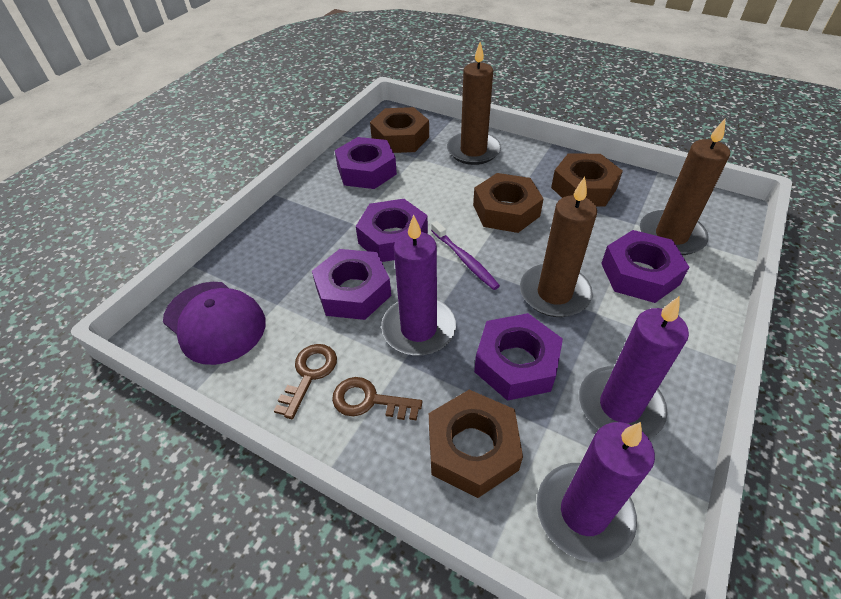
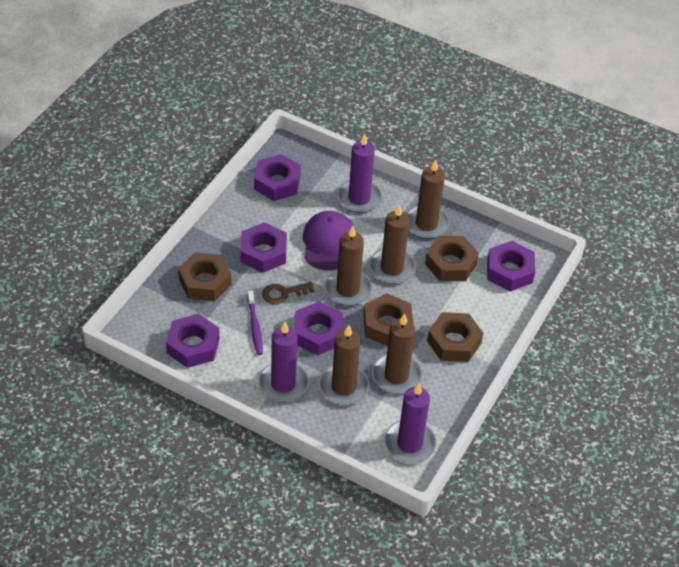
brown candle: [447,42,501,165] [520,177,597,317] [640,119,730,255] = 3 -> [319,325,369,405] [324,226,372,306] [369,204,416,284] [372,313,422,393] [406,159,450,239] = 5
brown key: [274,344,337,419] [332,377,422,421] = 2 -> [262,282,314,304] = 1

